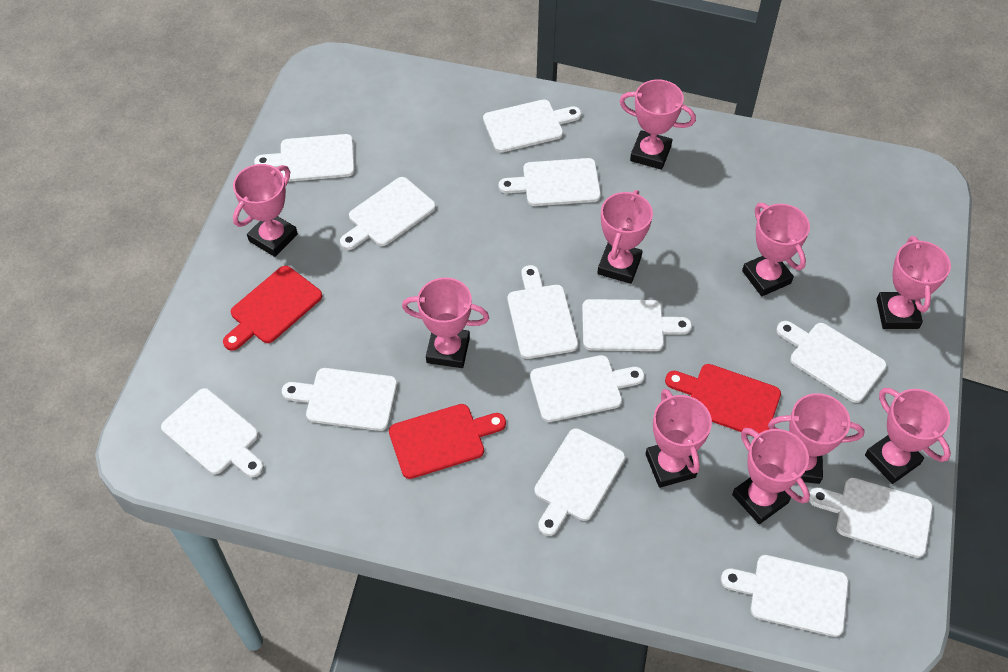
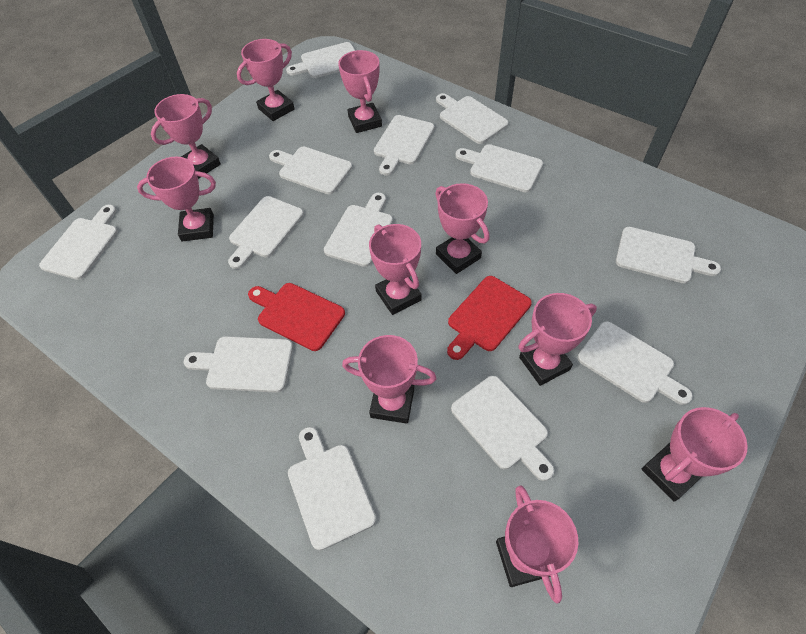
red cutting board: [223,266,322,351] [389,404,506,479] [665,364,781,436] = 3 -> [248,283,345,351] [447,276,532,360] = 2

